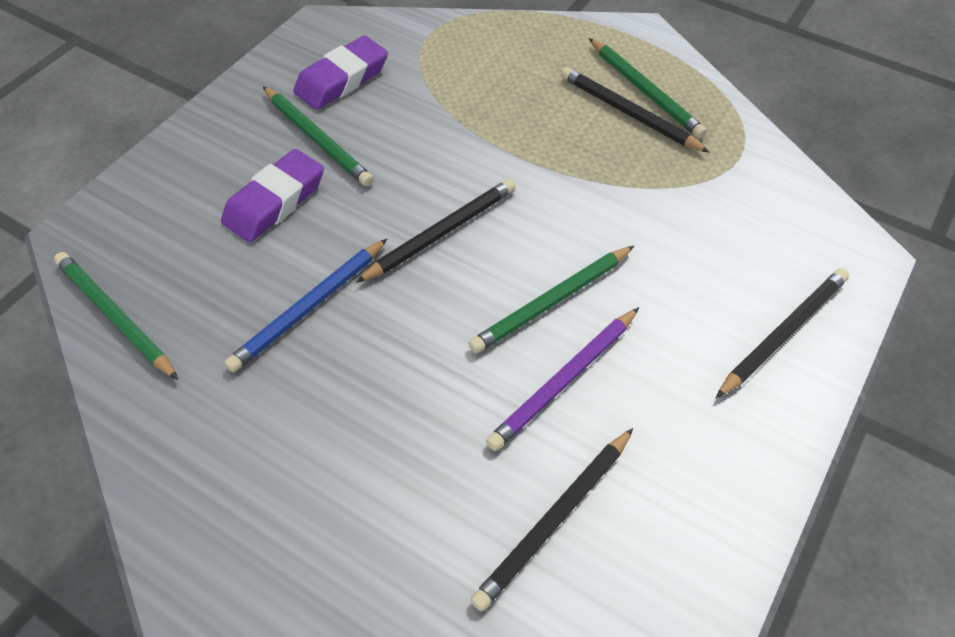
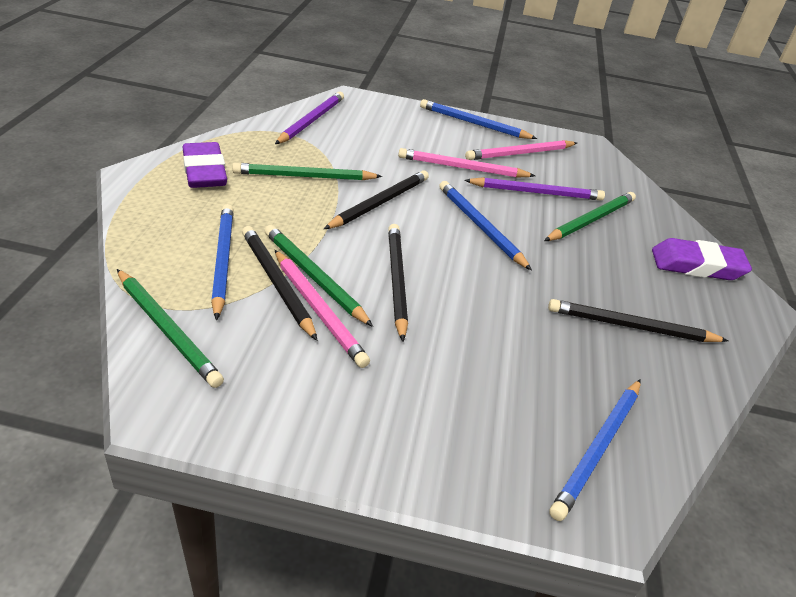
blue pencil: [224,239,387,372] = 1 -> [211,204,234,320] [420,99,537,139] [439,181,532,271] [549,379,641,521] = 4
pink pencil: none = 0 -> [275,250,370,368] [398,148,535,178] [465,140,577,160] = 3
purple pencil: [486,307,639,451] = 1 -> [275,92,344,144] [464,177,605,201] = 2

